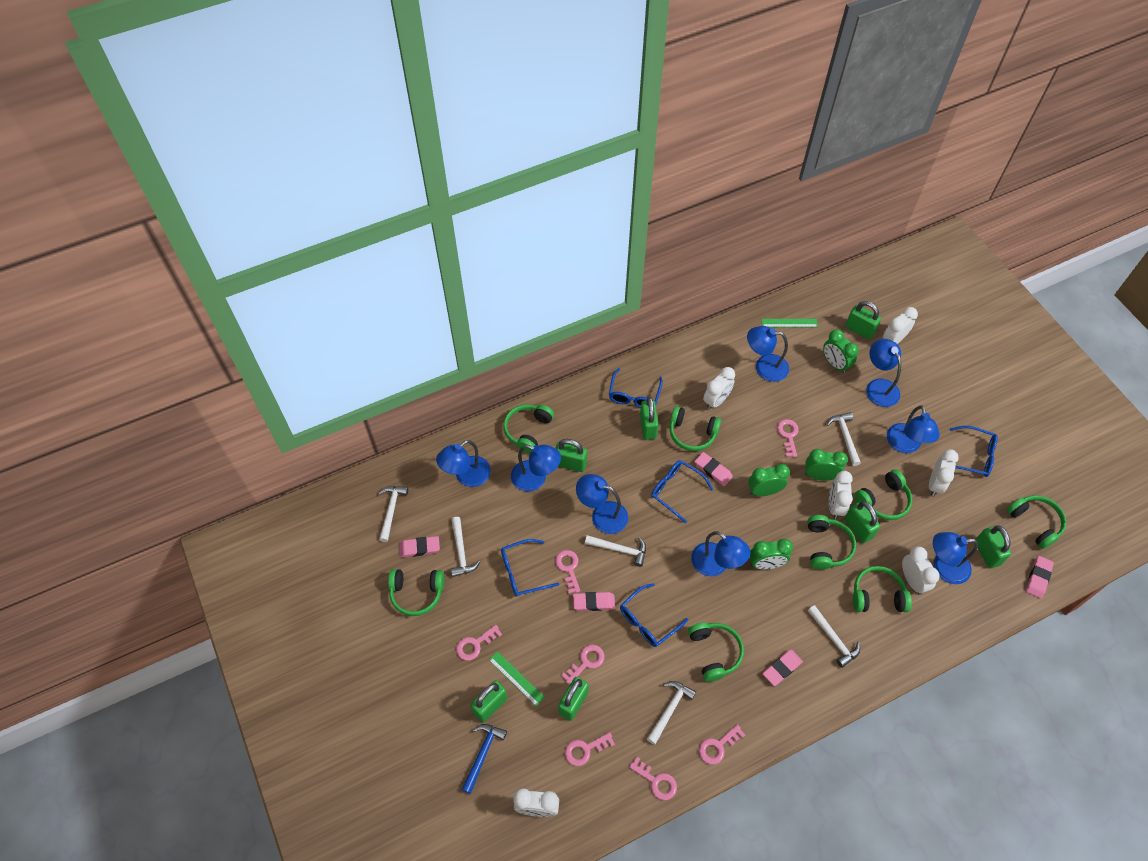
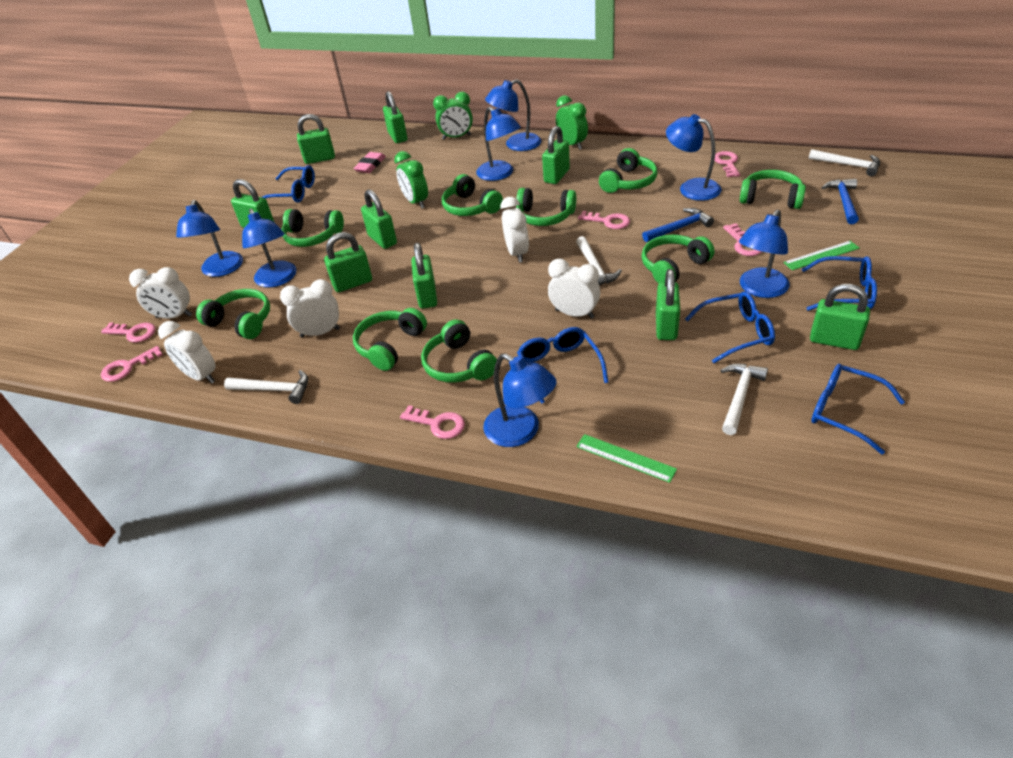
blue hammer: [461,724,507,794] = 1 -> [642,208,714,242] [822,179,859,224] = 2
blue lamp: [436,440,491,487] [511,445,561,492] [576,474,628,534] [691,531,750,577] [747,326,789,382] [866,339,901,407] [887,406,940,453] [933,532,978,584] = 8 -> [176,200,243,277] [242,209,297,288] [476,107,521,181] [483,353,557,447] [485,79,541,151] [666,114,721,201] [739,210,790,298] = 7
green clock: [748,464,790,496] [750,539,793,570] [805,449,848,481] [823,329,859,373] = 4 -> [394,151,428,208] [433,92,473,140] [556,95,588,150] = 3
green headphones: [388,569,444,616] [503,405,554,453] [669,406,721,451] [688,622,744,682] [807,515,856,570] [853,566,912,612] [855,469,912,520] [1007,495,1066,549] = 8 -> [196,289,270,339] [281,209,344,247] [353,308,427,371] [421,319,497,383] [442,174,503,216] [516,188,576,226] [599,148,657,193] [642,235,714,284] [740,170,806,209] = 9
green padlock: [471,680,507,722] [555,439,587,472] [558,677,589,721] [640,397,659,440] [845,301,881,340] [845,501,880,543] [976,525,1011,568] = 7 -> [231,179,274,228] [297,114,335,164] [324,232,372,292] [361,189,397,249] [383,91,407,143] [411,243,437,309] [542,126,570,184] [656,269,680,340] [810,284,870,350] = 9
pink eraser: [399,536,440,558] [573,592,615,611] [694,452,733,486] [763,649,803,686] [1026,556,1054,598] = 5 -> [353,152,386,173] = 1
pink key: [456,625,502,661] [555,550,580,594] [561,644,604,685] [565,732,615,766] [629,757,677,800] [699,724,745,765] [777,419,799,457] = 7 -> [101,323,155,343] [101,346,163,382] [400,405,465,439] [578,211,630,229] [714,151,740,177] [723,223,762,256] = 6
white clock: [513,788,559,817] [703,367,735,410] [829,471,853,519] [883,307,918,344] [902,547,940,595] [929,449,959,496] = 6 -> [129,267,192,319] [158,321,216,384] [280,279,340,338] [501,197,529,263] [548,259,600,319] = 5
white hammer: [378,486,408,542] [451,517,480,577] [585,535,646,567] [647,681,696,745] [808,605,860,668] [827,412,861,466] = 6 -> [224,370,308,404] [576,236,622,285] [720,364,768,435] [808,149,880,176] = 4

